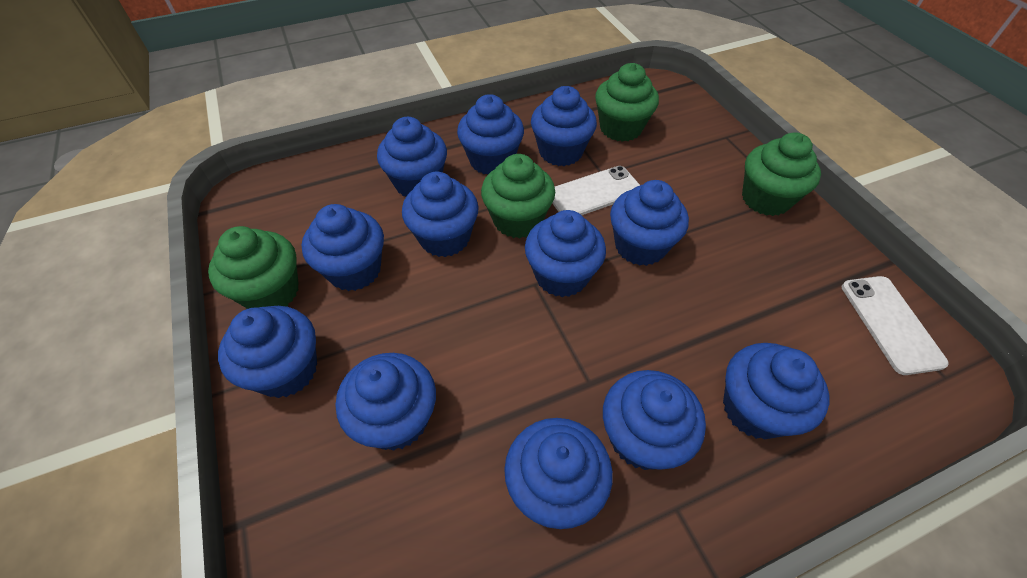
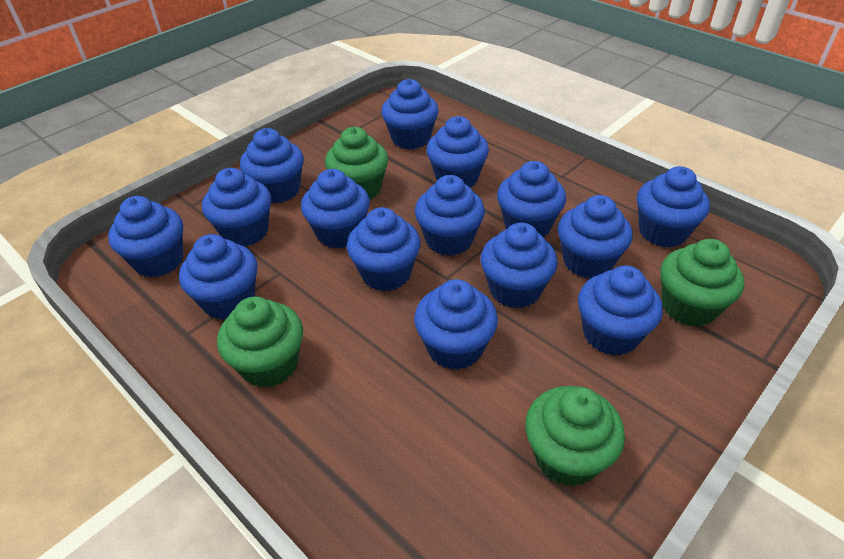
blue cupcake: [218,306,317,398] [302,204,384,291] [336,353,436,451] [377,117,447,196] [402,172,479,257] [457,94,524,175] [504,418,613,529] [525,210,606,297] [531,86,597,166] [603,370,706,470] [610,180,689,266] [723,343,829,440] = 12 -> [108,196,183,278] [179,234,258,320] [202,168,271,246] [240,128,304,203] [301,169,370,249] [347,207,421,291] [381,79,439,150] [414,279,498,370] [415,175,485,256] [426,116,489,188] [481,222,558,308] [497,161,566,237] [558,195,633,279] [578,266,663,356] [637,166,710,248] = 15
white phone: [552,166,640,215] [842,276,949,375] = 2 -> none = 0

